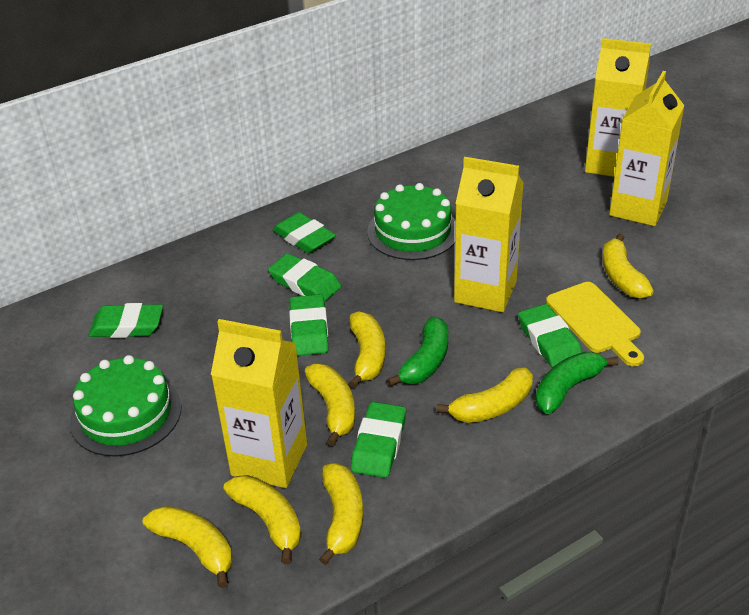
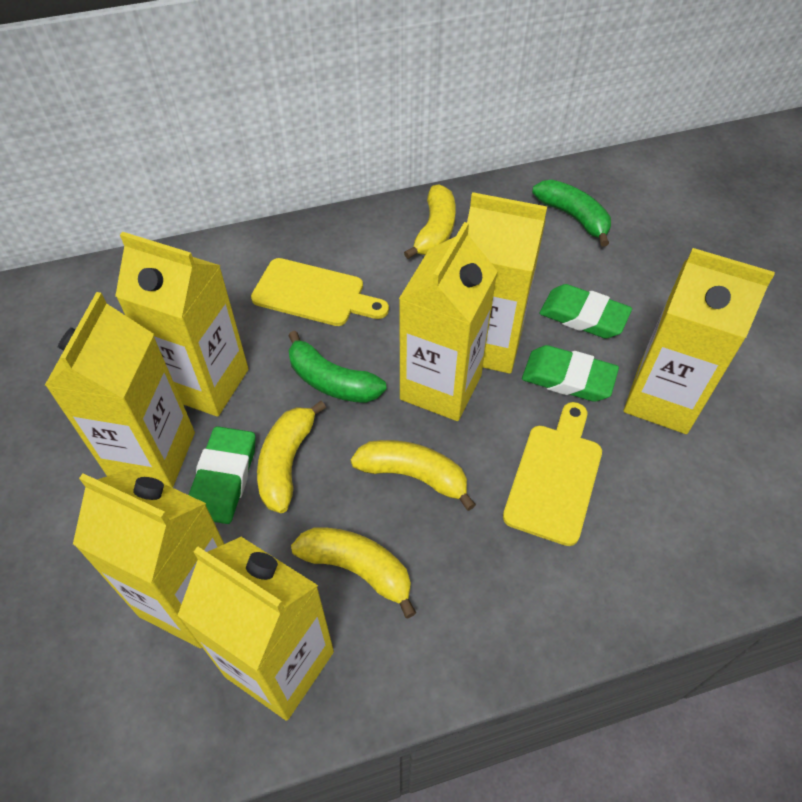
green cake: [70,355,182,457] [367,183,456,260] = 2 -> none = 0
green eraser: [89,303,163,338] [268,253,341,302] [273,212,336,253] [289,294,329,356] [351,402,406,478] [518,304,582,367] = 6 -> [189,426,255,524] [522,345,619,402] [539,284,632,339] = 3
yellow banana: [143,506,232,588] [224,475,301,564] [305,364,355,446] [319,464,363,565] [349,311,385,388] [437,367,533,423] [602,233,654,299] = 7 -> [257,401,326,513] [291,528,416,618] [351,440,476,511] [404,184,456,259] = 4
yellow carton: [211,319,307,488] [454,157,523,312] [585,38,651,177] [609,71,685,226] = 4 -> [44,292,195,488] [73,469,224,648] [115,232,249,417] [177,537,334,721] [399,222,498,421] [467,192,547,374] [624,248,775,434] = 7
yellow cutting board: [546,282,644,366] = 1 -> [251,258,389,326] [503,402,602,546] = 2

